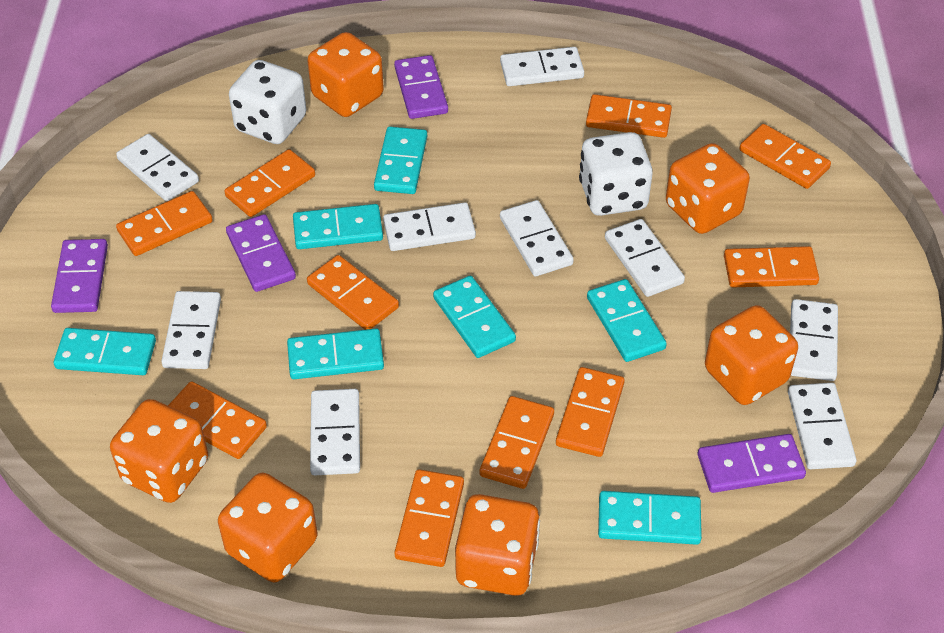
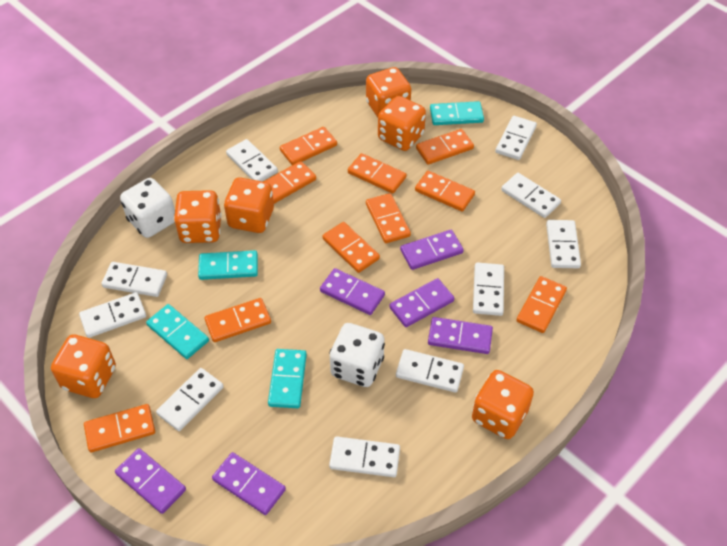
purple domino: [51,239,108,313] [226,214,296,292] [394,55,448,119] [698,434,806,493] = 4 -> [115,448,186,514] [212,452,286,515] [320,268,385,315] [389,278,454,327] [400,230,464,270] [428,317,493,354] = 6
turquoise domino: [54,328,156,375] [287,329,384,379] [293,204,383,249] [374,127,427,194] [433,276,516,358] [587,279,667,362] [598,491,702,545] = 7 -> [146,304,209,359] [198,250,258,280] [268,349,307,408] [430,101,484,125] = 4
white domino: [116,134,199,201] [161,291,221,369] [310,389,360,475] [383,202,476,251] [500,47,584,86] [500,200,574,276] [605,219,685,297] [788,383,856,469] [790,299,838,381] = 9 -> [79,292,146,338] [102,262,167,297] [156,368,224,431] [226,139,278,181] [329,436,400,477] [396,349,464,393] [473,262,504,316] [495,116,537,160] [501,173,561,218] [546,220,581,268] = 10

